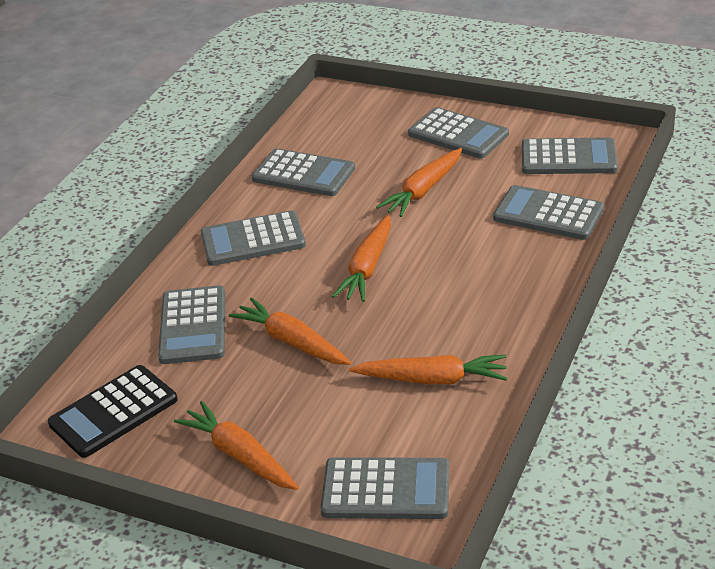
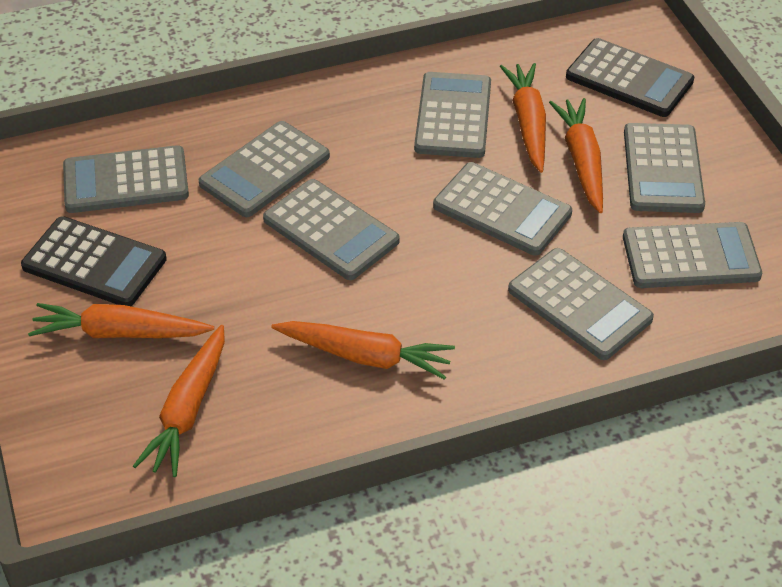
black calculator: [48,365,178,458] = 1 -> [21,216,167,306] [566,38,694,117] = 2
grey calculator: [158,285,225,364] [201,210,306,266] [252,149,355,196] [320,457,449,519] [408,107,509,158] [493,185,604,240] [522,137,618,174] = 7 -> [63,145,189,213] [198,121,330,217] [263,179,400,280] [414,72,491,158] [433,162,572,256] [508,248,654,360] [623,222,762,288] [624,123,705,213] = 8

